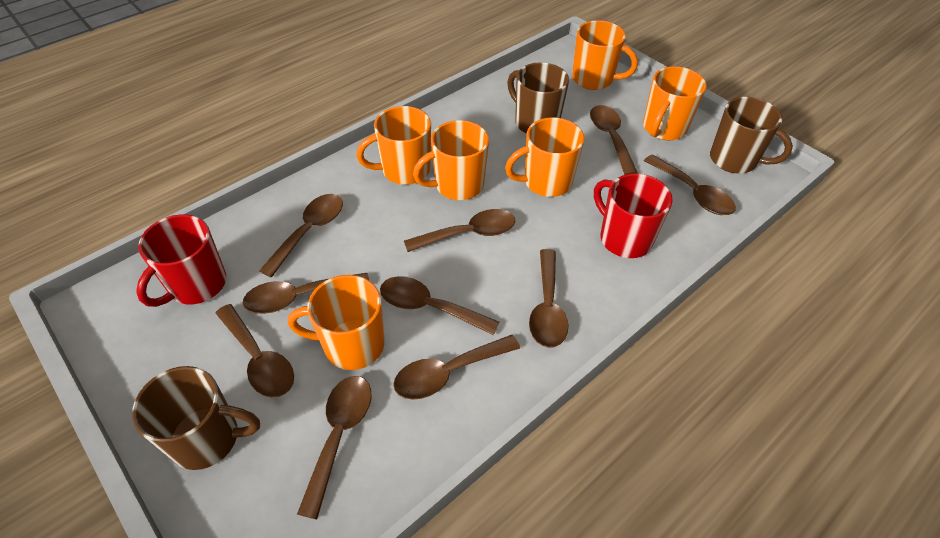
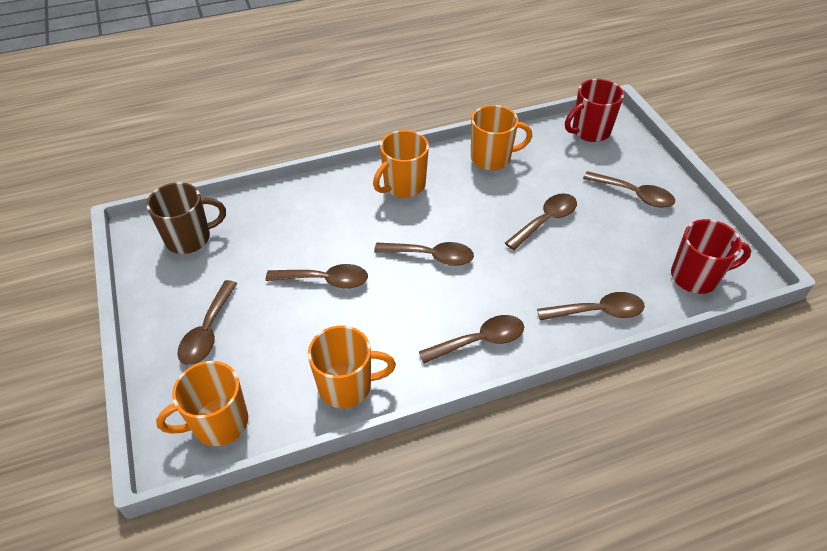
brown mug: [132,366,260,470] [507,62,569,134] [710,97,793,173] = 3 -> [146,182,226,254] = 1
brown spoon: [215,304,294,397] [242,273,369,314] [259,194,343,277] [297,376,371,520] [380,276,499,335] [393,335,520,400] [404,209,515,252] [529,249,568,348] [590,105,638,175] [644,154,736,215] = 10 -> [177,280,237,365] [266,264,368,289] [374,242,474,266] [419,315,524,364] [505,194,577,250] [537,292,645,321] [583,171,675,208] = 7
orange mug: [288,275,385,370] [356,106,431,185] [413,120,489,200] [505,117,585,197] [572,20,638,90] [643,66,707,140] = 6 -> [156,361,248,446] [308,325,396,408] [373,130,429,197] [471,105,532,170] = 4

